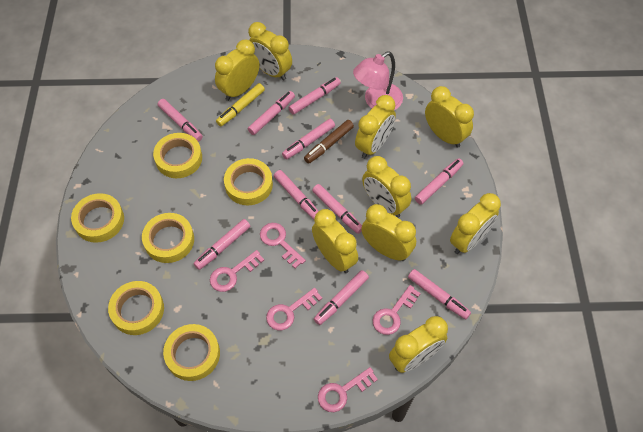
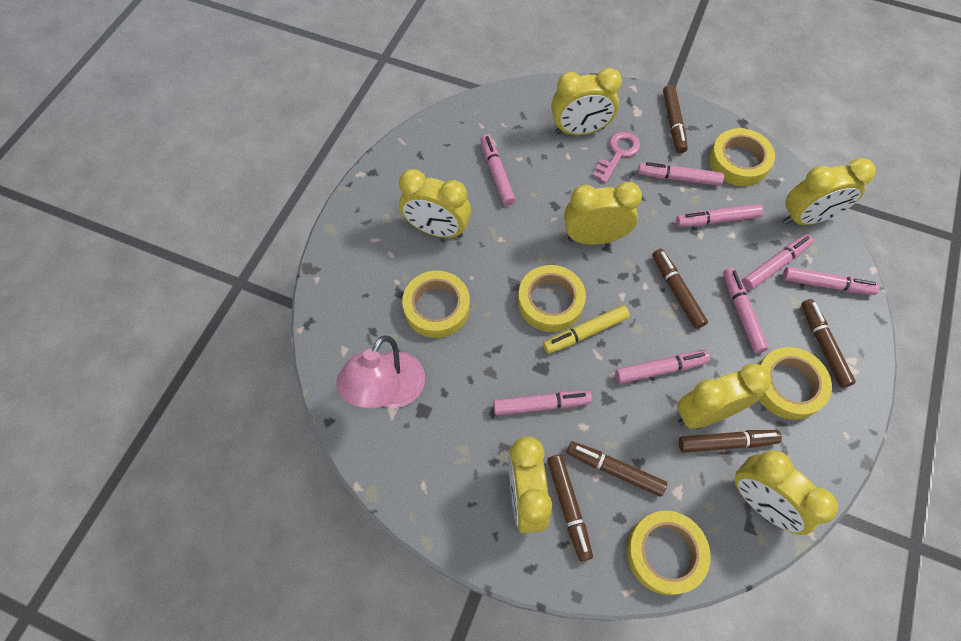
brown marker: [304,120,354,164] = 1 -> [547,454,593,562] [567,441,667,497] [652,249,708,329] [663,85,688,153] [679,430,782,453] [801,299,856,388] = 6
pink key: [210,250,264,292] [260,223,306,268] [266,287,322,330] [318,367,378,412] [373,285,421,335] = 5 -> [592,131,640,183] = 1
pink marker: [158,99,203,141] [194,219,250,270] [248,91,295,135] [274,170,319,219] [282,119,335,159] [288,77,341,115] [312,184,362,234] [314,270,369,325] [408,269,471,319] [415,158,463,205] = 10 -> [480,135,516,206] [493,390,592,415] [615,350,710,384] [638,162,724,186] [676,204,763,227] [723,268,769,353] [742,235,813,290] [783,267,880,295] = 8
yellow clock: [215,40,259,101] [248,22,292,81] [312,209,358,273] [355,95,396,159] [361,204,416,261] [362,156,411,218] [389,316,448,373] [425,86,474,148] [450,193,501,254] = 9 -> [399,169,471,238] [508,436,552,533] [551,68,622,135] [564,182,642,245] [677,363,771,429] [734,450,838,535] [783,158,876,225] = 7
yellow tape: [71,193,124,243] [108,281,164,335] [142,213,194,263] [153,133,202,178] [163,324,220,381] [224,158,273,205] = 6 -> [402,271,470,338] [518,265,586,332] [627,511,710,595] [709,128,775,186] [759,347,832,420] = 5

